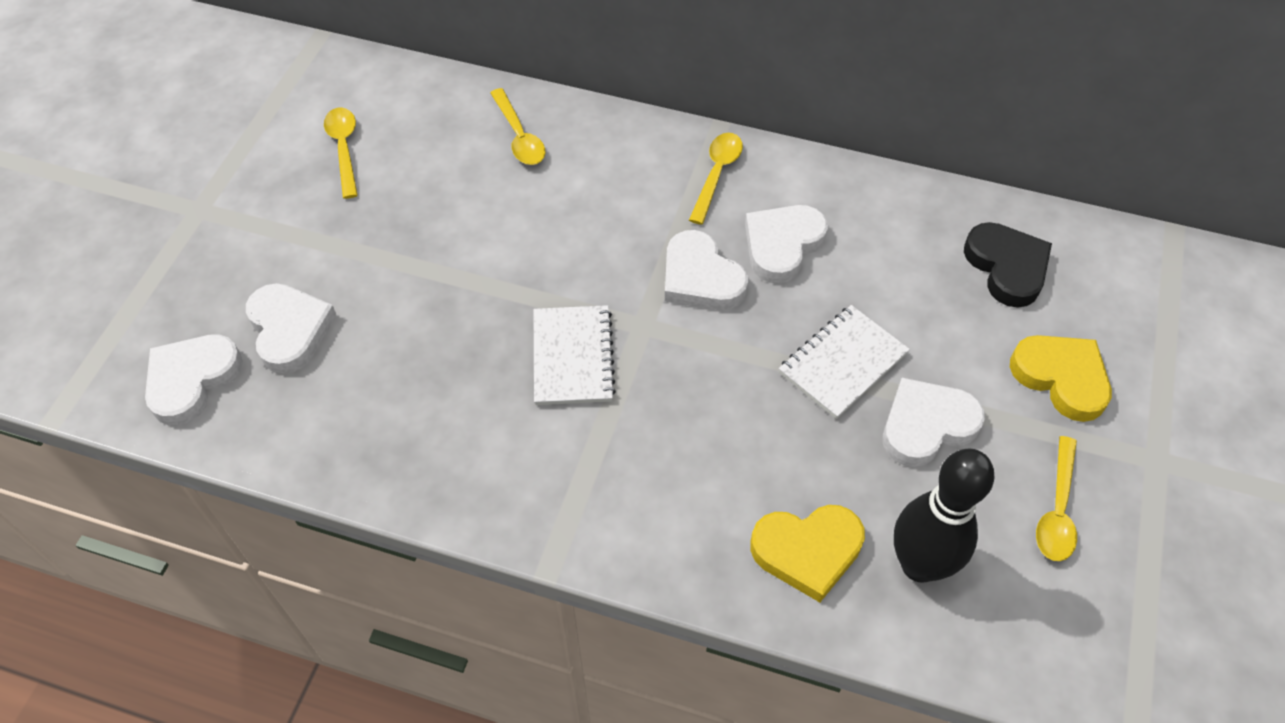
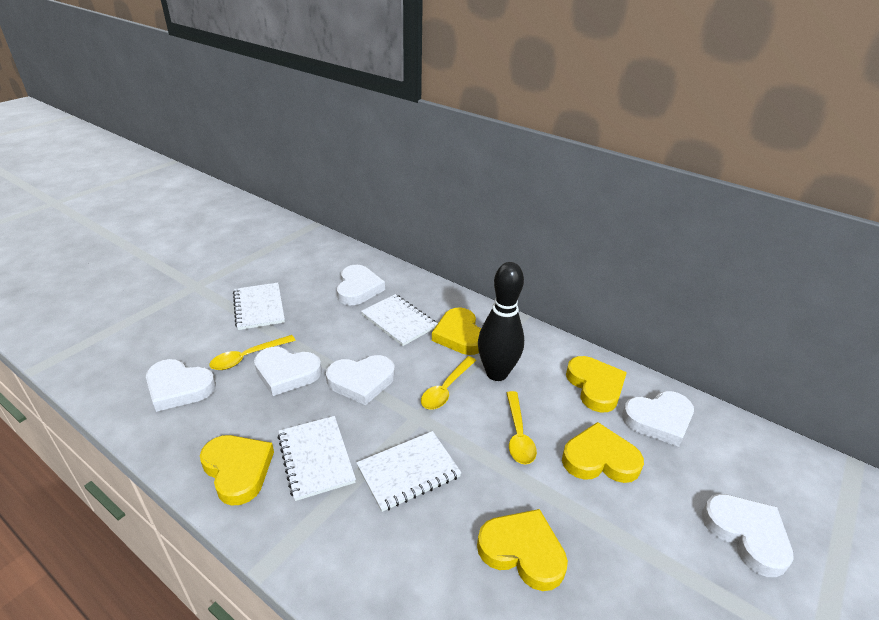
black heart: [964,222,1052,308] = 1 -> none = 0
white heart: [145,334,243,425] [246,283,337,374] [665,230,748,310] [745,205,828,283] [883,378,985,467] = 5 -> [146,359,216,412] [254,347,322,396] [326,355,395,405] [337,265,385,305] [622,391,694,447] [702,494,794,577] = 6
white notebook: [534,305,616,405] [779,305,910,419] = 2 -> [233,283,285,330] [278,416,356,501] [356,431,462,512] [361,294,437,346] = 4
yellow heart: [751,505,865,602] [1010,335,1112,422] = 2 -> [200,435,274,506] [432,307,481,355] [477,509,568,591] [562,422,644,483] [566,356,627,413] = 5
yellow spoon: [324,108,358,199] [490,88,545,165] [689,133,743,225] [1036,436,1077,561] = 4 -> [209,335,296,370] [421,356,476,409] [507,391,537,465] = 3

